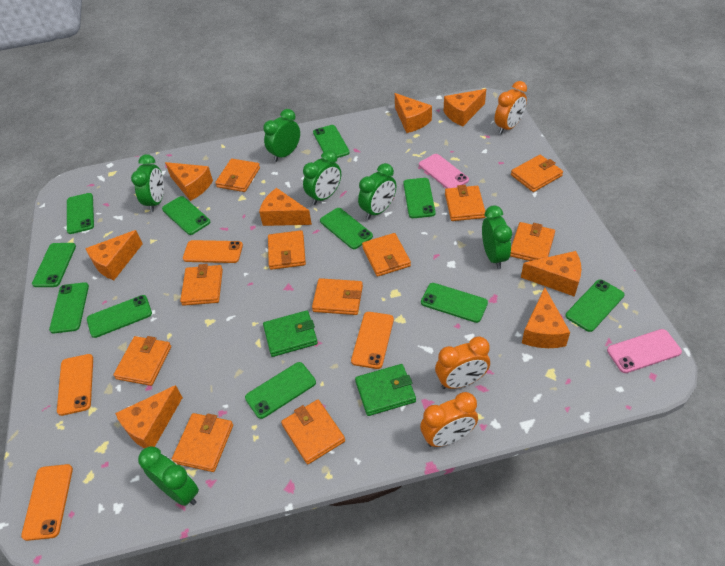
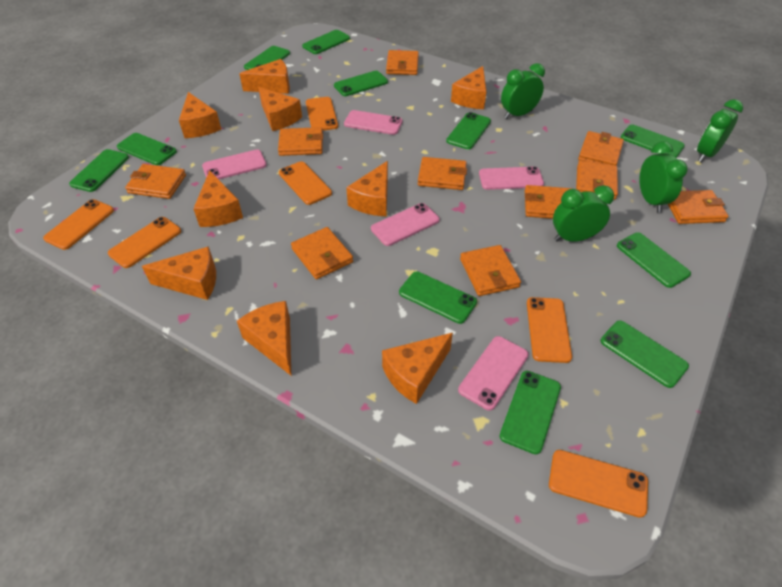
green clock: [131,154,164,212] [138,446,199,506] [263,109,300,162] [303,150,341,205] [358,163,396,219] [482,206,512,269] = 6 -> [501,63,545,119] [553,185,614,242] [639,141,687,212] [697,99,743,162] = 4
green wallet: [263,310,318,357] [355,364,416,416] = 2 -> none = 0
orange cheese: [85,230,143,280] [115,385,183,448] [165,162,213,201] [259,188,312,226] [395,93,432,133] [444,89,486,127] [521,251,582,297] [522,288,570,348] = 8 -> [142,247,216,300] [179,92,221,138] [193,170,243,227] [237,301,291,375] [239,59,290,94] [258,87,302,131] [346,161,388,216] [382,333,453,404] [451,66,487,109] = 9
orange clock: [420,392,478,447] [435,336,490,389] [495,81,527,134] = 3 -> none = 0
orange phone: [21,464,73,541] [57,354,93,416] [183,240,243,263] [351,312,394,369] = 4 -> [43,199,114,250] [108,217,181,268] [279,161,332,205] [306,97,338,131] [527,297,572,363] [549,450,648,518] = 6
orange wallet: [113,336,171,386] [172,413,233,472] [180,264,223,306] [215,159,260,192] [268,230,306,270] [281,400,345,464] [312,278,363,315] [362,233,411,277] [445,185,485,221] [510,222,555,261] [511,155,563,192] = 11 -> [125,164,186,199] [278,127,323,156] [291,227,353,279] [386,50,419,75] [418,157,467,190] [460,245,521,296] [525,185,572,219] [576,160,618,200] [578,131,624,165] [668,190,729,224] = 10
pink phone: [419,154,469,189] [607,329,682,373] = 2 -> [202,150,267,179] [344,110,403,135] [371,203,440,246] [458,336,529,411] [479,166,544,190] = 5

